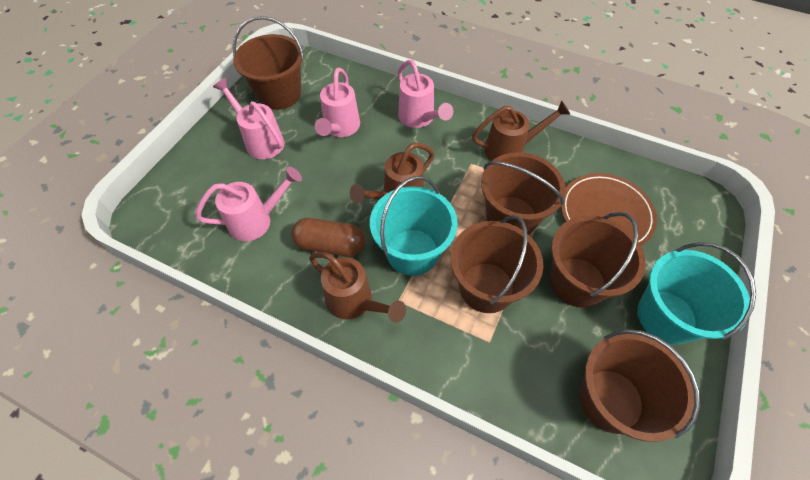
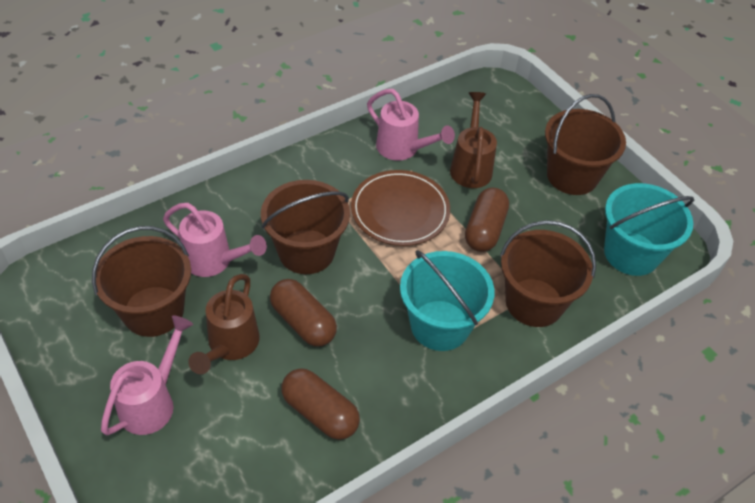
brown bucket: [233,16,304,110] [450,215,543,313] [481,152,566,235] [550,212,646,308] [579,329,700,442] = 5 -> [92,226,191,337] [261,180,350,274] [500,220,596,327] [545,94,626,195] = 4
brown capsule: [291,218,365,257] = 1 -> [270,279,337,347] [281,368,360,440] [465,188,509,252] = 3
brown watering can: [309,252,406,323] [350,143,434,203] [472,100,571,161] = 3 -> [188,274,259,374] [450,92,497,188] = 2
pink watering can: [195,167,302,241] [213,78,284,159] [315,67,360,137] [398,60,453,128] = 4 -> [101,316,193,435] [163,203,267,277] [367,89,455,161] = 3

